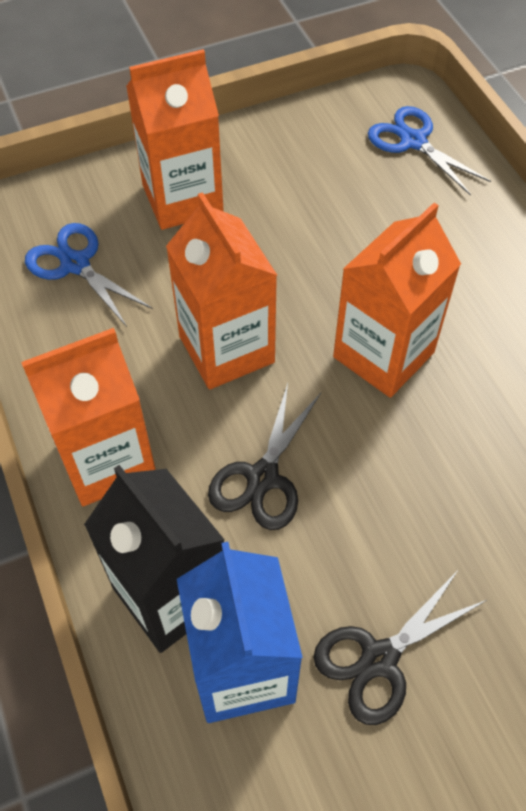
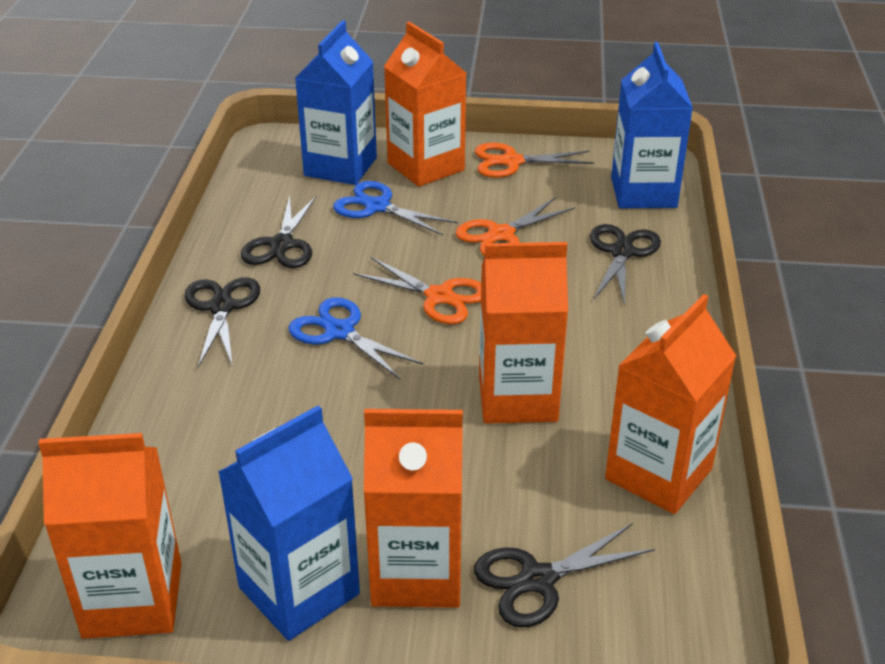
black carton: [84,465,225,653] = 1 -> none = 0
black scissors: [208,383,321,530] [313,572,487,725] = 2 -> [185,277,260,367] [241,195,317,268] [474,523,655,627] [590,224,661,306] = 4
blue carton: [177,542,303,723] = 1 -> [218,405,360,641] [295,20,377,185] [611,42,693,208] = 3
orange carton: [21,328,156,506] [126,49,224,230] [166,192,277,389] [333,203,461,398] = 4 -> [38,433,181,639] [364,409,463,608] [384,22,466,187] [479,242,568,424] [605,294,736,514] = 5
orange scissors: none = 0 -> [353,257,481,324] [455,197,575,256] [475,143,594,178] = 3

